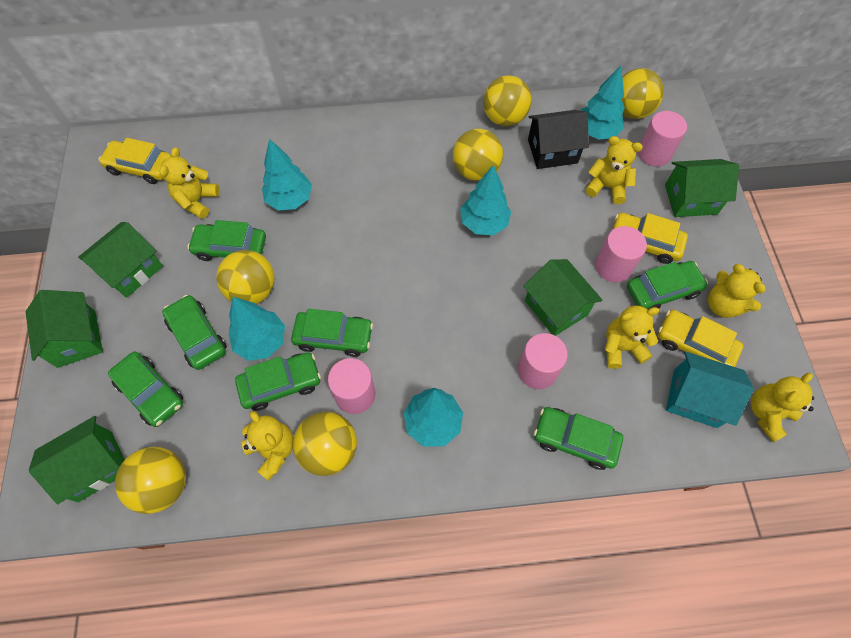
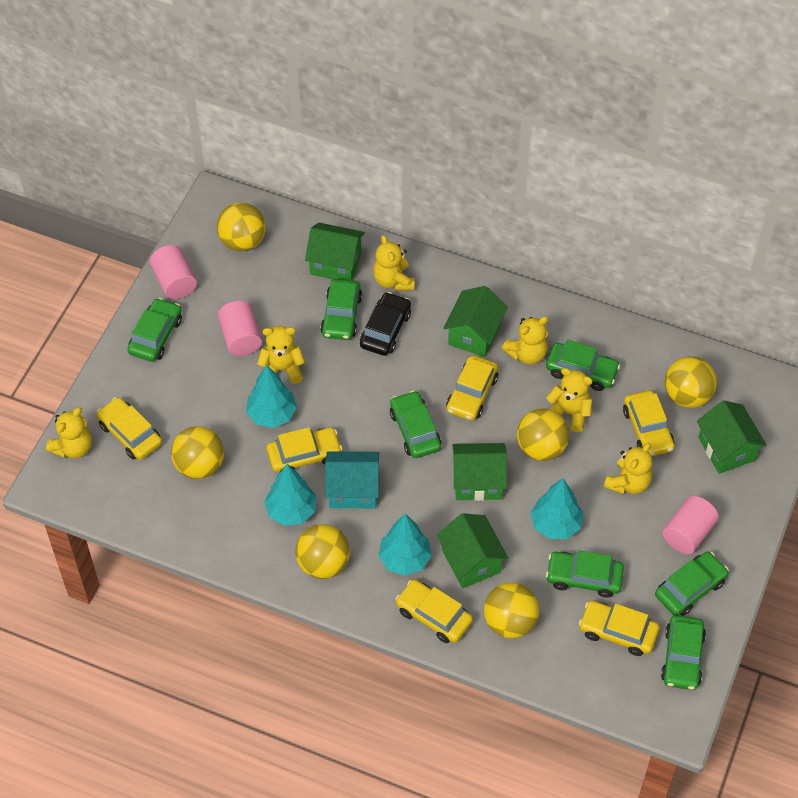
black car: none = 0 -> [360,292,411,356] = 1
black house: [528,110,589,169] = 1 -> none = 0
pink cylinder: [328,358,375,414] [518,333,568,389] [595,226,647,282] [638,111,687,167] = 4 -> [150,245,197,299] [218,301,262,356] [662,496,719,554] = 3
turquoise tree: [229,297,285,361] [262,139,312,210] [404,388,463,446] [460,165,511,235] [581,66,625,140] = 5 -> [246,365,297,428] [264,464,317,526] [378,513,432,576] [531,478,583,539] = 4
yellow car: [99,138,171,184] [611,213,688,264] [658,310,743,367] = 3 -> [97,397,162,460] [266,427,343,472] [395,579,473,643] [446,355,498,421] [579,601,659,656] [623,390,675,456] = 6

